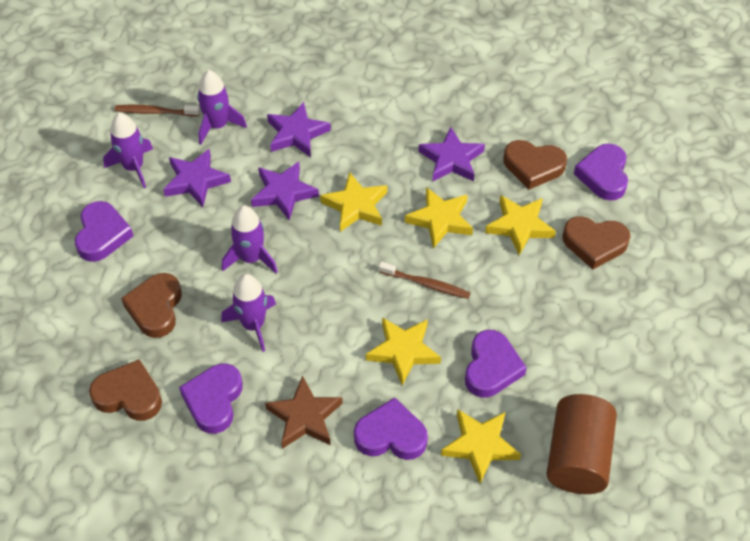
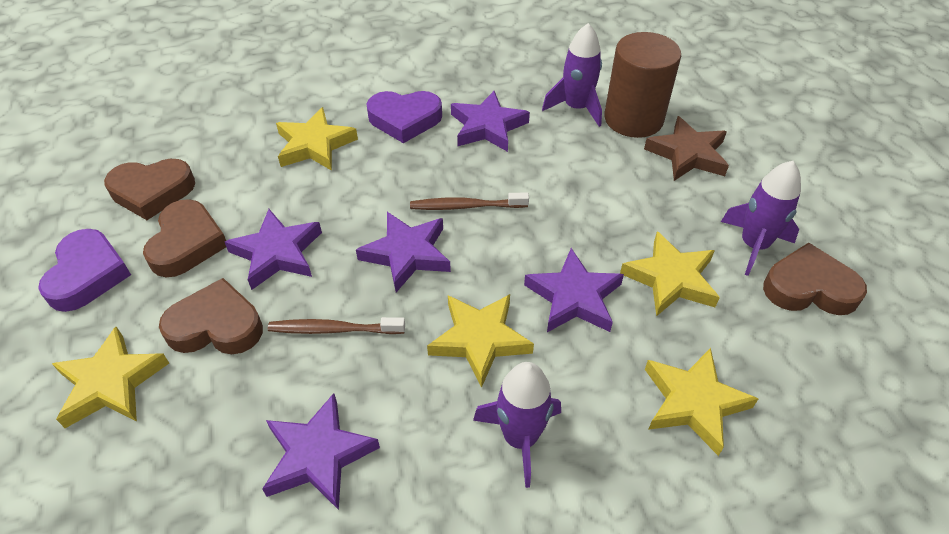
purple heart: [75,201,133,262] [179,363,243,434] [354,397,428,460] [465,330,527,398] [574,143,628,200] = 5 -> [38,229,131,312] [367,91,442,143] = 2
purple rocket: [103,113,153,188] [197,70,247,145] [221,274,276,352] [222,206,278,273] = 4 -> [473,362,561,488] [542,23,602,127] [721,161,801,276] = 3
purple star: [163,149,231,207] [251,162,319,221] [267,102,331,157] [419,127,485,182] = 4 -> [225,209,322,290] [262,393,380,510] [356,212,451,292] [451,91,530,152] [524,248,624,332] = 5

